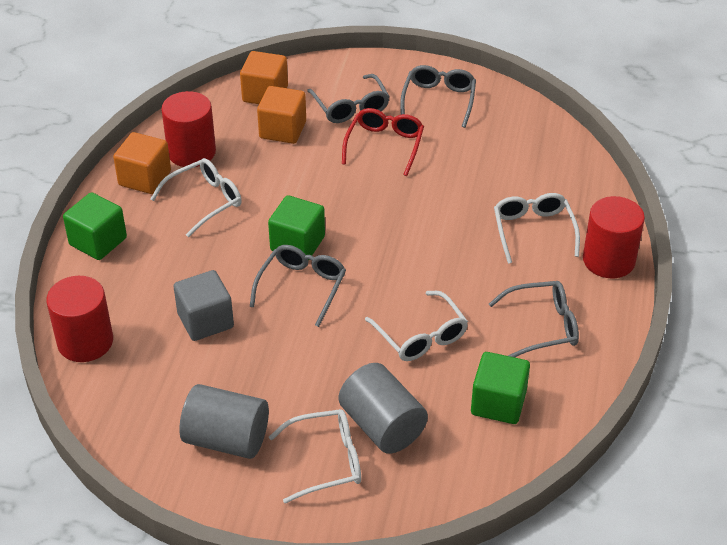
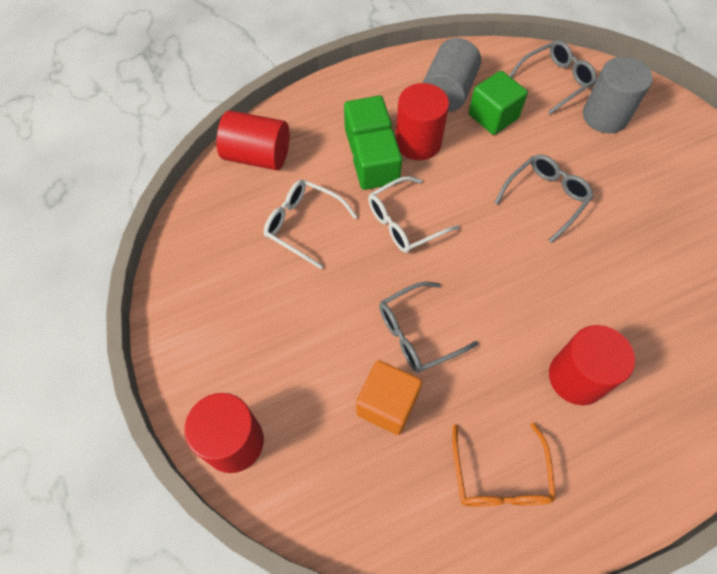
grey cube: [174,270,234,341] = 1 -> none = 0
grey glasses: [250,245,346,327] [307,74,390,123] [400,65,476,128] [489,281,579,357] = 4 -> [379,282,478,373] [494,154,594,243] [509,40,597,114] = 3
orange cube: [113,132,171,194] [240,51,288,104] [257,86,306,144] = 3 -> [356,360,422,435] = 1
orange glasses: none = 0 -> [452,423,556,507] = 1
red cylinder: [46,276,113,362] [161,91,216,167] [583,196,645,278] = 3 -> [184,393,264,473] [216,110,290,170] [395,83,449,160] [549,325,635,405] = 4
red glasses: [342,108,424,176] = 1 -> none = 0
white glasses: [150,158,242,237] [269,409,361,503] [365,291,468,361] [494,193,580,264] = 4 -> [264,180,357,269] [368,176,460,253] = 2

